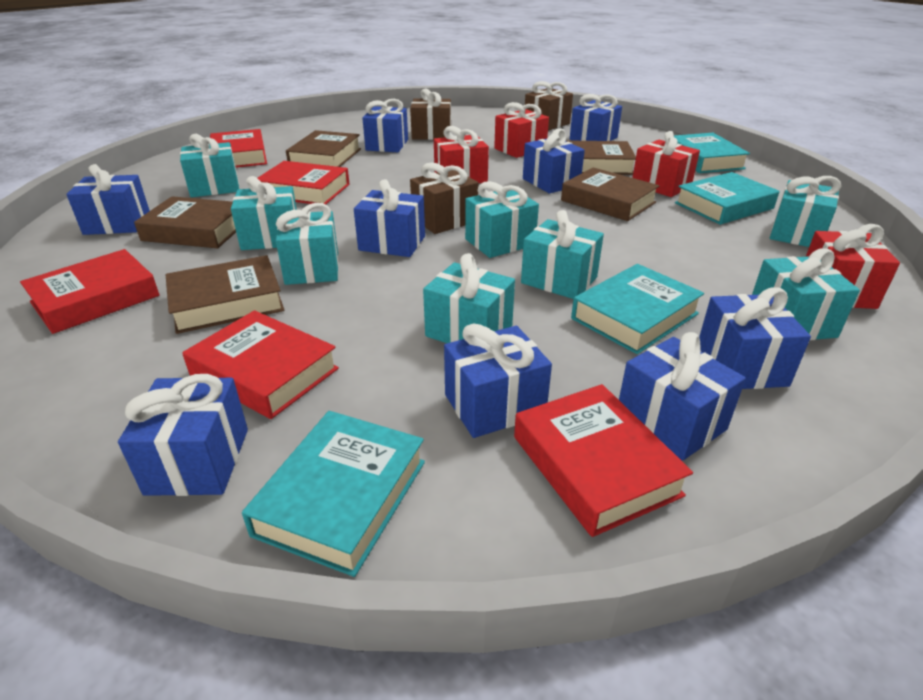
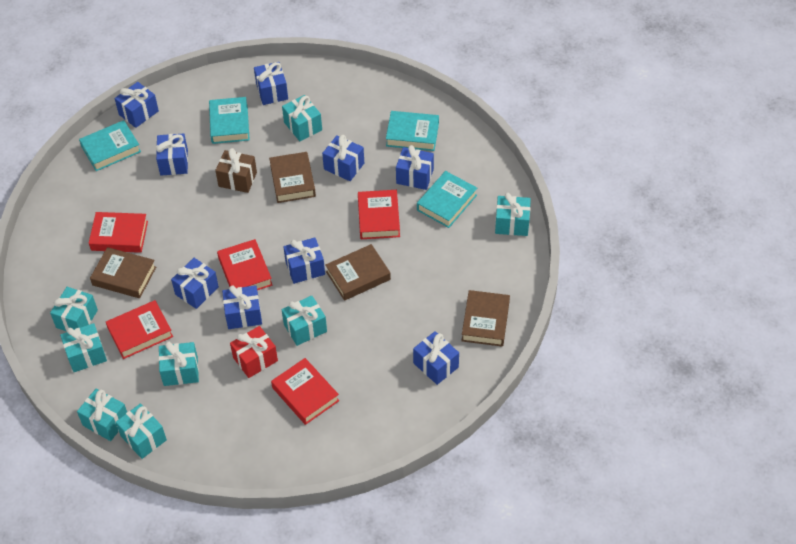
brown book: [134,196,236,249] [166,255,284,334] [286,130,361,167] [561,167,660,221] [566,140,636,175] = 5 -> [90,247,156,298] [269,152,316,203] [325,244,391,301] [462,290,510,347] = 4
brown gift: [410,88,451,140] [410,163,478,234] [525,81,573,131] = 3 -> [215,148,257,193] = 1
red gift: [434,126,489,183] [494,102,549,158] [632,131,700,197] [806,224,900,309] = 4 -> [230,326,278,378] = 1

